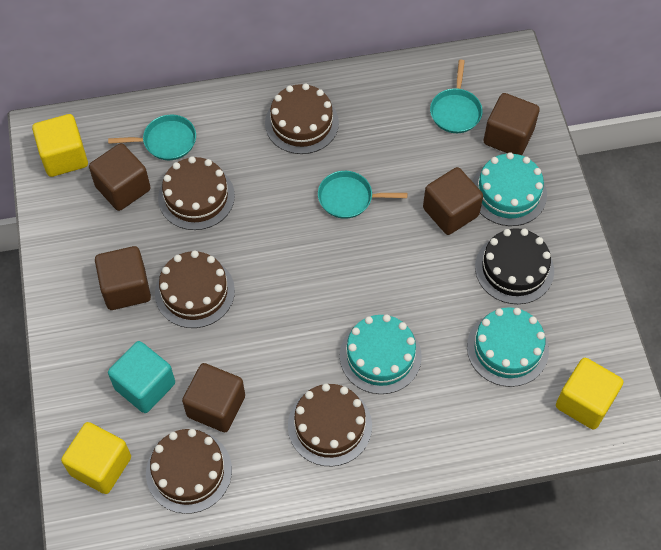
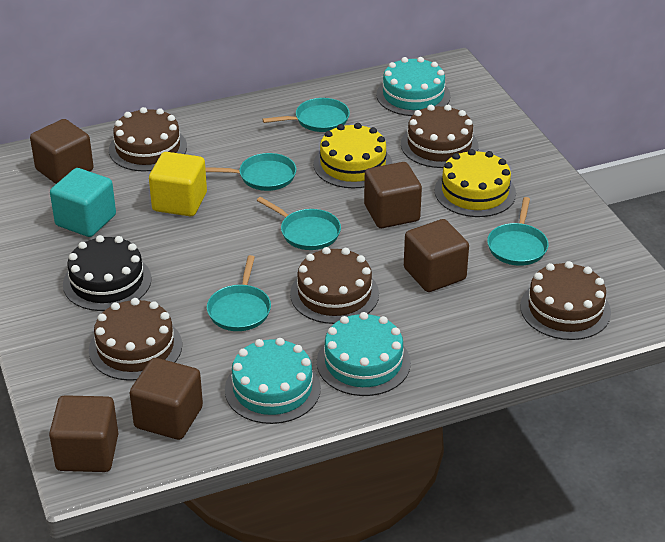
turquoise pan: [108,115,196,160] [318,171,407,219] [430,60,483,133] = 3 -> [205,153,296,191] [207,255,271,331] [257,197,341,250] [262,98,350,132] [487,197,549,266] = 5
yellow cake: none = 0 -> [313,123,393,188] [435,149,516,217] = 2
yellow cube: [32,114,88,177] [61,422,131,494] [556,358,623,430] = 3 -> [149,152,207,217] = 1

